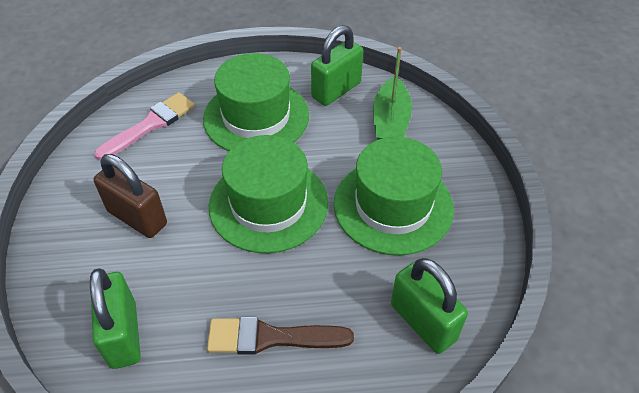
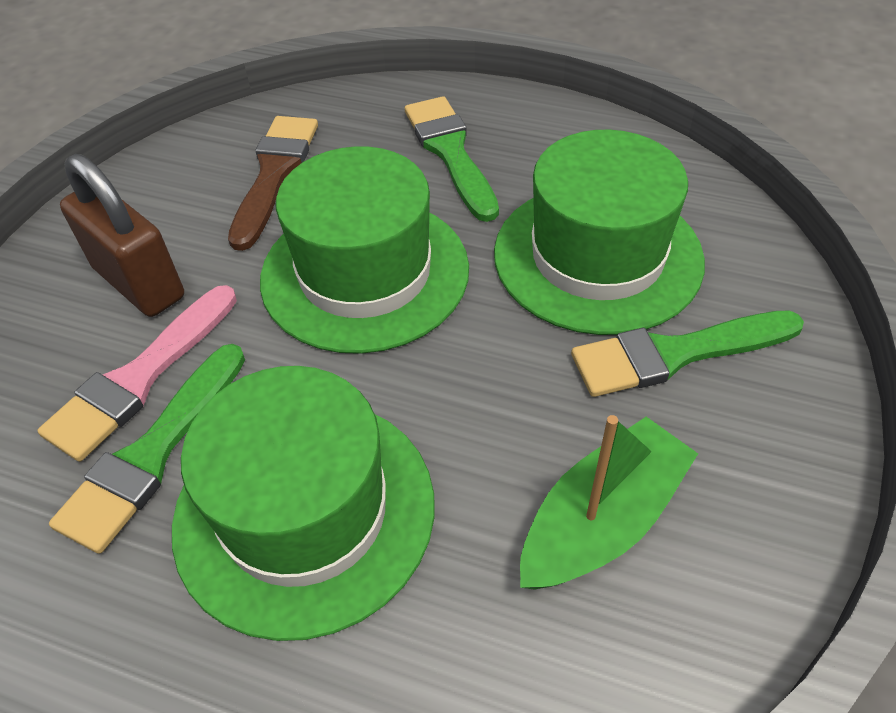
green brush: none = 0 -> [49,344,245,554] [405,96,499,222] [571,310,804,397] = 3
green padlock: [90,268,141,369] [311,25,363,106] [391,258,468,354] = 3 -> none = 0

